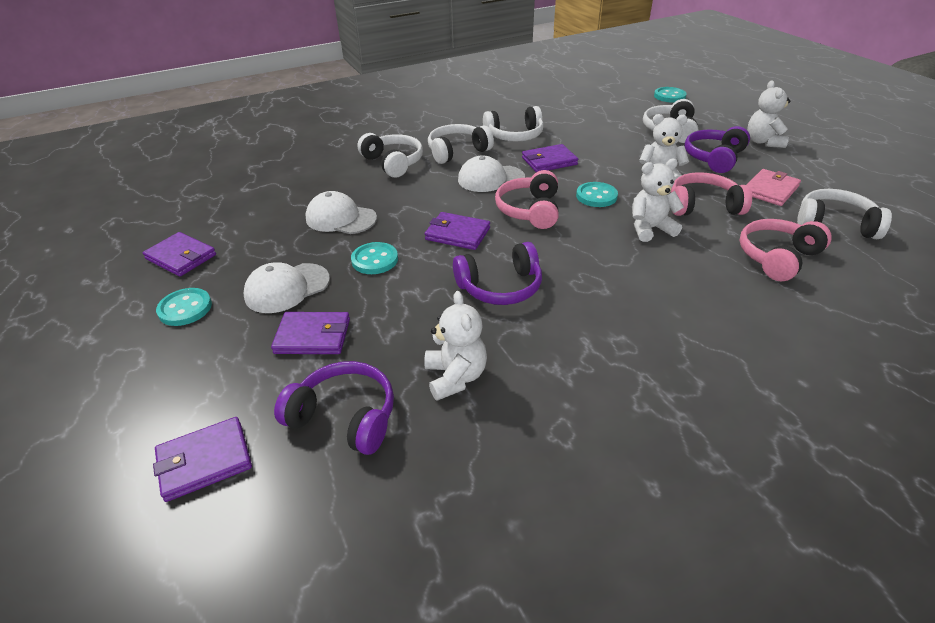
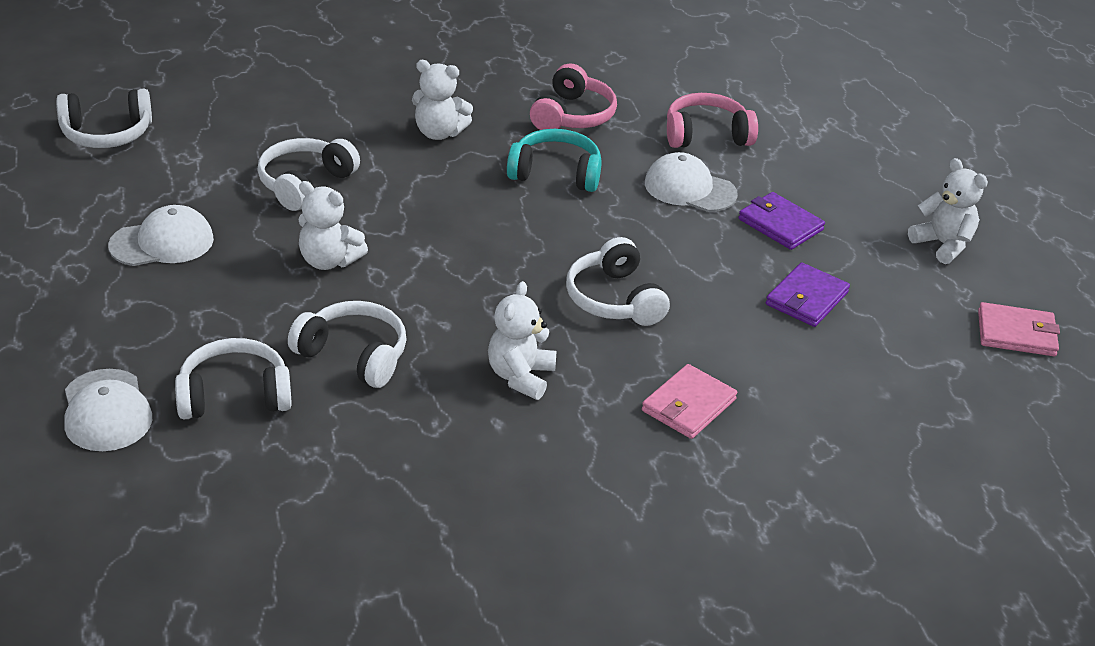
pink headphones: [495,170,559,229] [671,172,752,216] [739,219,832,281] = 3 -> [530,63,617,130] [667,93,758,148] = 2
pink wallet: [747,169,801,206] = 1 -> [642,364,737,439] [978,302,1060,356] = 2
purple headphones: [274,361,394,455] [453,242,542,305] [685,126,750,173] = 3 -> none = 0
purple wallet: [143,232,216,277] [153,417,252,502] [271,312,350,354] [425,212,490,250] [522,144,578,172] = 5 -> [738,192,825,250] [766,262,850,327] = 2
turquoise button: [156,288,212,326] [351,242,398,274] [576,182,618,207] [654,87,686,103] = 4 -> none = 0
turquoise headphones: none = 0 -> [507,129,602,192] = 1

